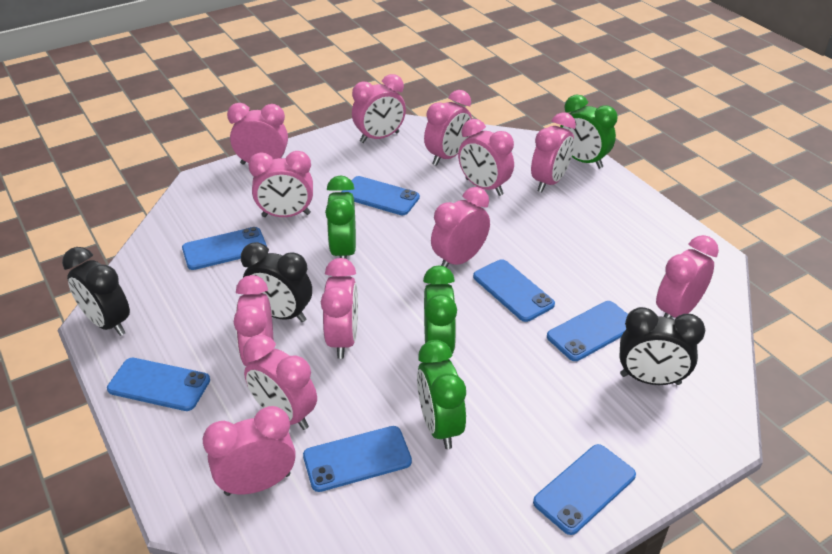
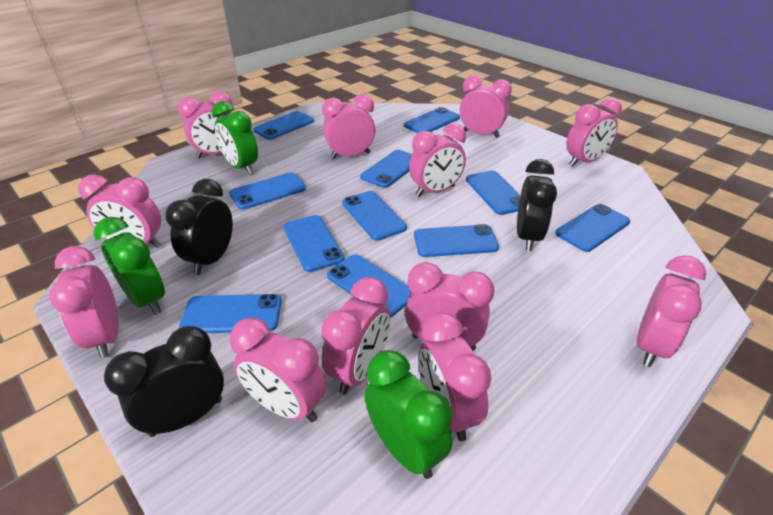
blue phone: [107,358,210,411] [182,227,267,270] [303,426,412,492] [342,176,420,215] [473,259,555,322] [533,444,636,535] [547,301,628,361] = 7 -> [179,294,282,333] [229,172,306,210] [253,111,314,140] [283,215,344,272] [327,254,411,317] [342,191,407,241] [360,150,412,188] [404,107,460,133] [414,224,499,257] [466,170,521,215] [555,204,630,252] = 11
green clock: [325,175,356,259] [417,340,466,449] [423,266,457,354] [560,94,618,169] = 4 -> [94,217,165,315] [211,101,258,175] [365,350,452,479] = 3

